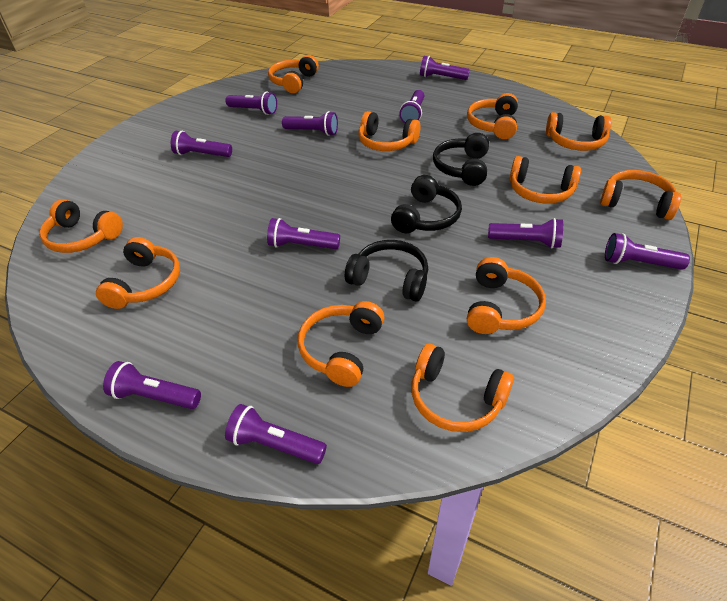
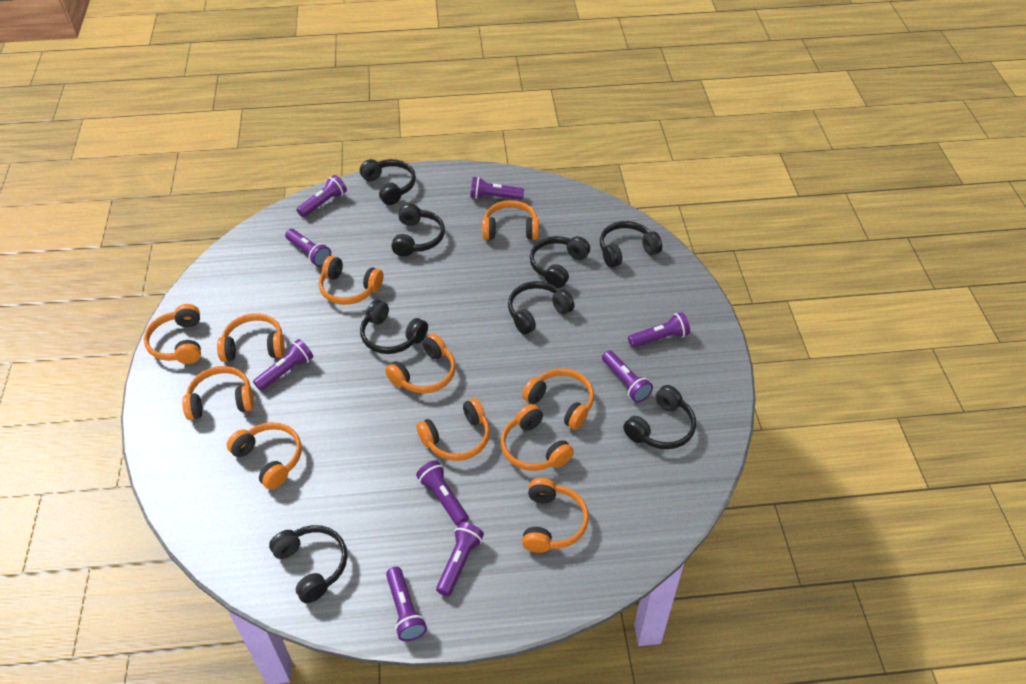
black headphones: [345,240,428,301] [391,175,462,233] [433,133,489,186] = 3 -> [269,525,347,603] [360,159,416,205] [360,299,428,354] [391,204,445,257] [508,281,574,335] [530,236,590,288] [600,221,662,268] [623,385,696,449] = 8
purple flashlight: [103,361,201,409] [171,131,232,157] [225,92,277,115] [225,404,327,464] [267,218,340,249] [282,111,338,136] [399,90,424,123] [420,56,470,80] [488,218,563,248] [605,233,690,270] = 10 -> [253,339,313,391] [285,229,331,267] [297,175,347,217] [386,567,427,641] [416,460,469,526] [436,522,484,596] [470,177,524,200] [602,350,653,402] [628,312,690,348] = 9

